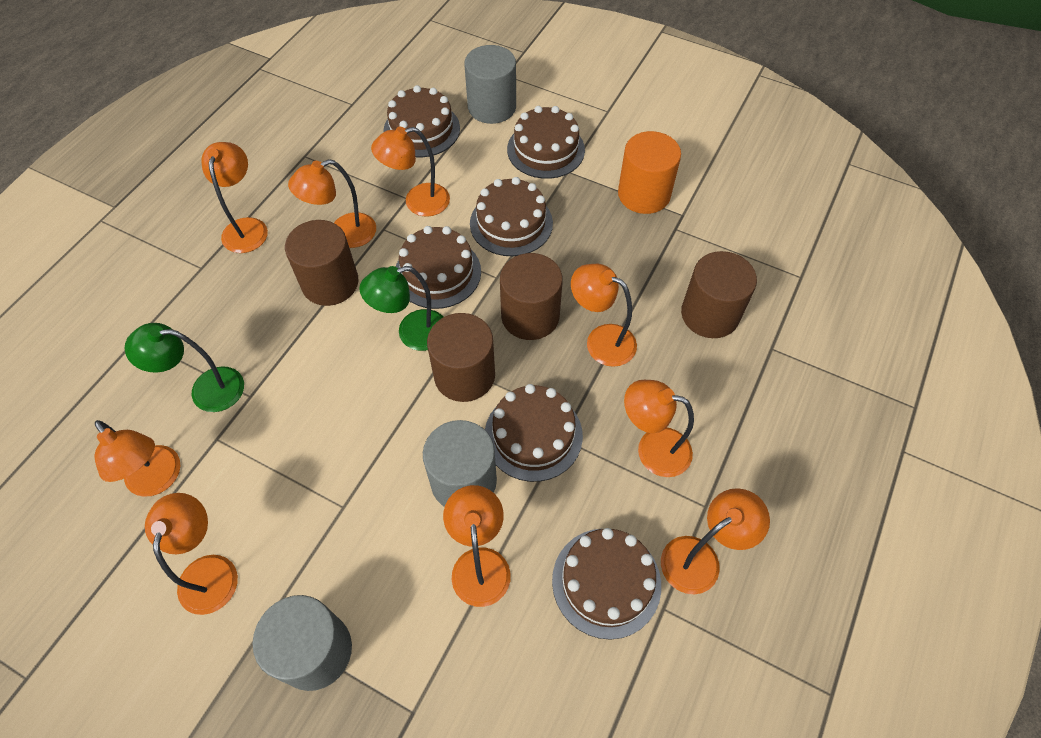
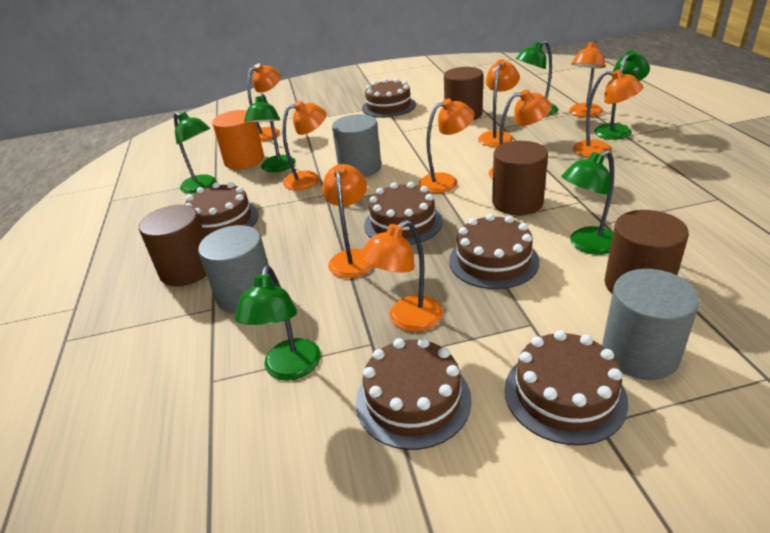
green lamp: [125,323,244,412] [359,266,443,351] = 2 -> [174,112,216,194] [234,266,321,381] [244,93,296,172] [516,40,558,116] [561,150,614,255] [594,50,650,140] = 6

